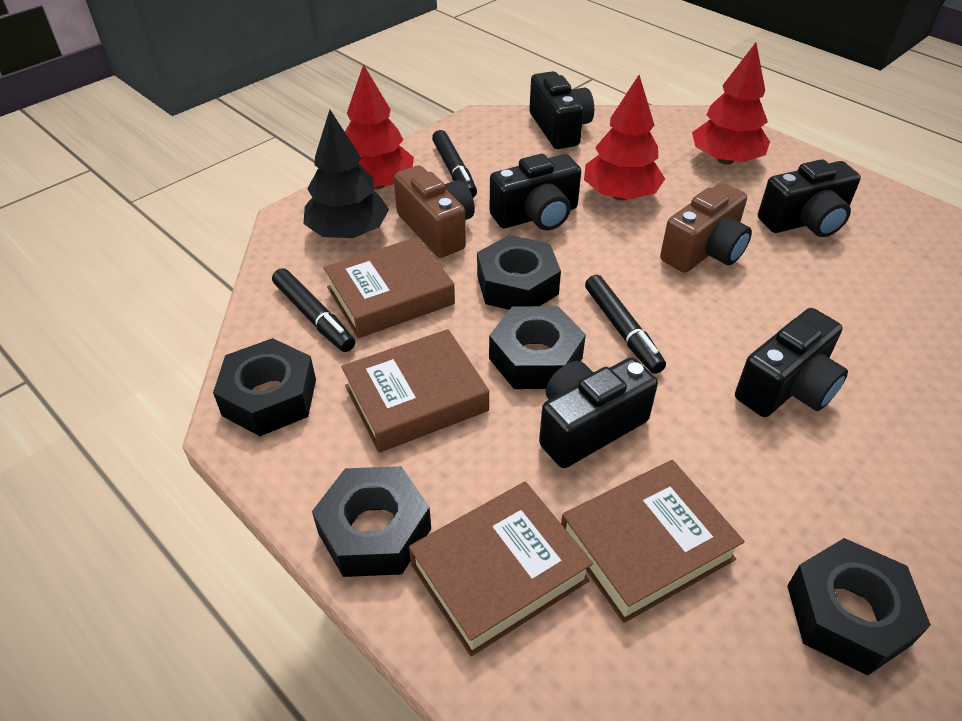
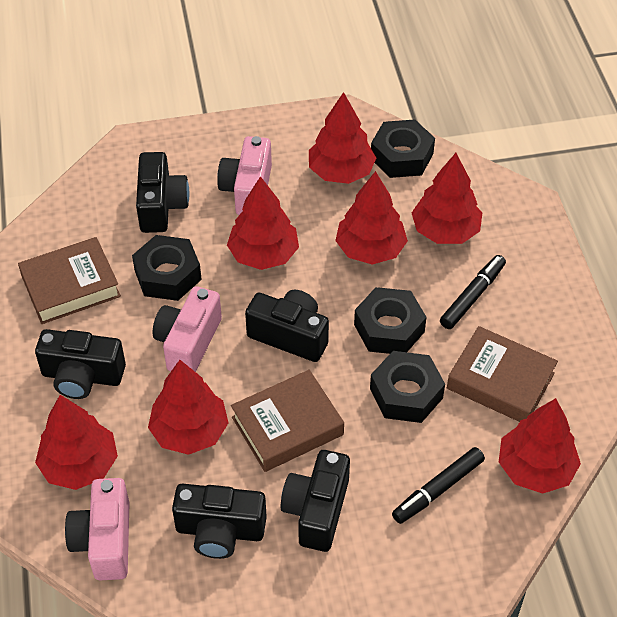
black marker: [272,268,355,352] [432,130,477,198] [585,275,666,374] = 3 -> [392,447,485,524] [440,255,506,329] = 2
black nut: [213,338,316,436] [312,466,431,577] [477,235,561,310] [489,306,586,389] [787,538,931,676] = 5 -> [132,235,202,301] [354,287,427,354] [370,351,445,423] [371,119,435,178] = 4
black tree: [303,110,389,238] = 1 -> none = 0
brown book: [324,237,455,338] [341,329,489,453] [409,482,593,656] [561,460,744,623] = 4 -> [18,237,121,324] [231,370,344,472] [447,326,558,422] = 3
brown camera: [394,165,475,258] [660,183,752,273] = 2 -> none = 0
pink camera: none = 0 -> [65,478,130,580] [152,286,222,372] [217,136,272,215] = 3
red tree: [345,64,414,189] [584,75,665,200] [692,43,770,165] = 3 -> [35,395,118,490] [148,360,228,455] [227,176,299,270] [309,92,376,184] [335,171,408,265] [412,153,482,244] [499,398,581,494] = 7

